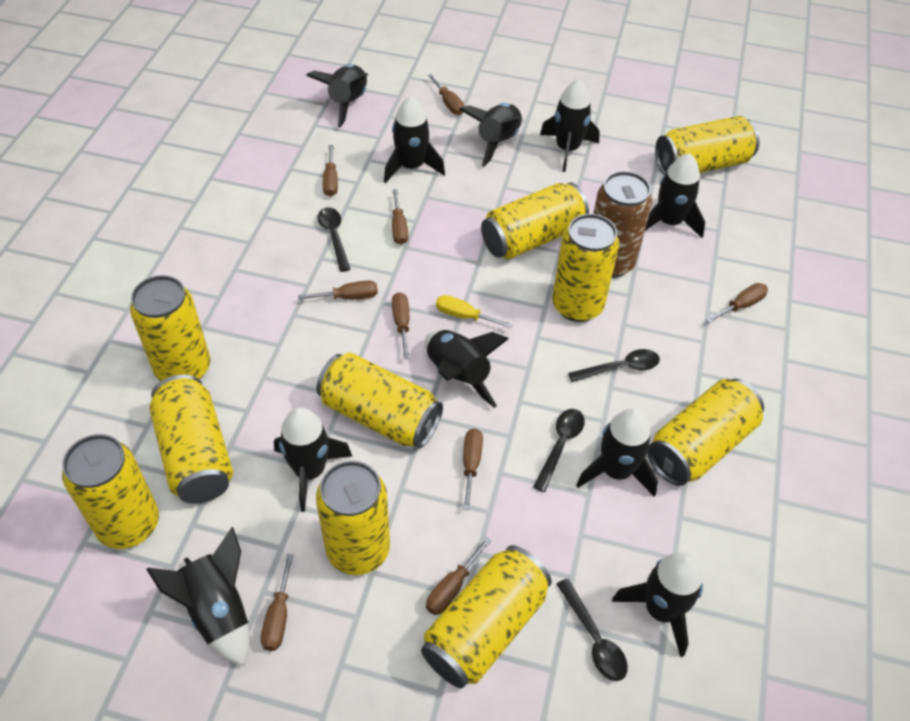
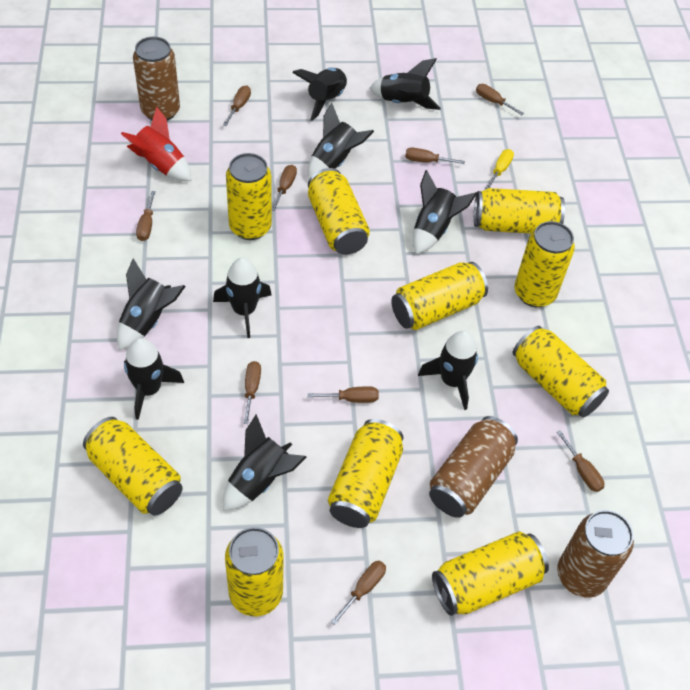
black rocket: [146,527,249,666] [274,407,352,512] [306,64,368,127] [384,96,445,183] [425,330,509,408] [459,103,522,167] [540,79,600,172] [576,408,658,497] [612,552,703,657] [645,153,705,238] = 10 -> [117,258,186,350] [124,338,184,420] [213,258,272,338] [223,415,307,511] [292,67,347,121] [308,103,374,181] [370,58,441,110] [413,170,477,254] [418,330,478,410] = 9
black spoon: [317,207,350,272] [533,409,585,492] [557,578,628,681] [568,349,660,382] = 4 -> none = 0
brown can: [593,171,652,278] = 1 -> [133,37,180,121] [429,416,518,518] [557,510,634,598] = 3
red rocket: none = 0 -> [121,107,191,181] = 1

